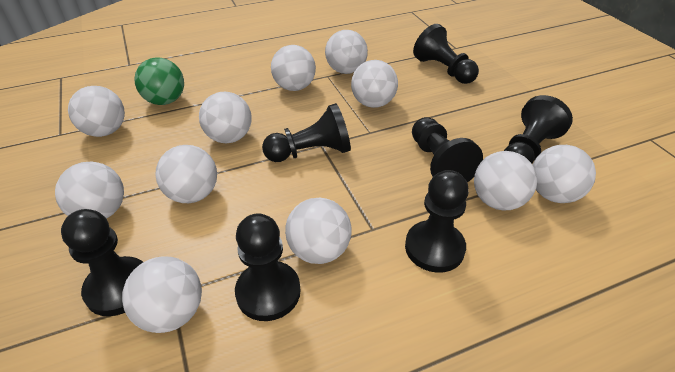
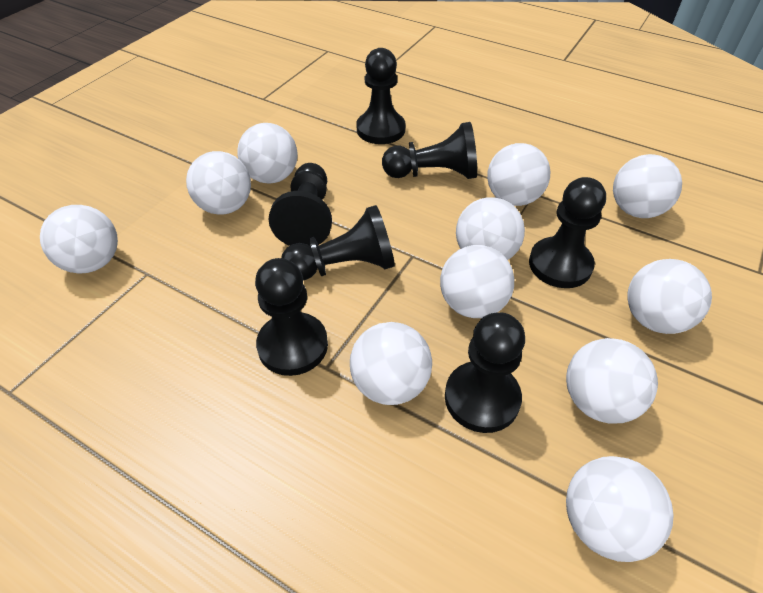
green ball: [134,57,184,105] = 1 -> none = 0

